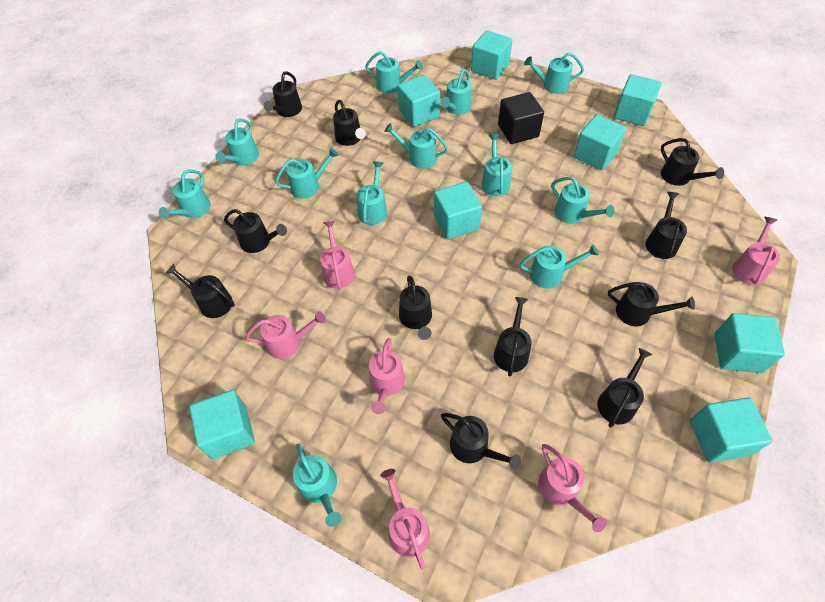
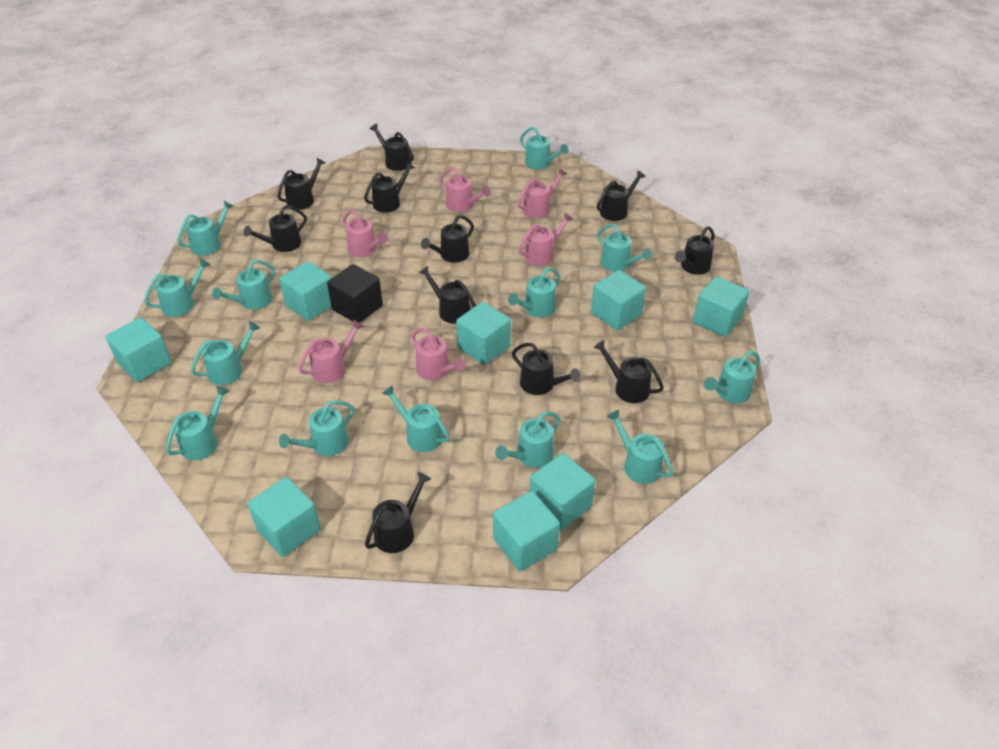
turquoise watering can: [159,170,211,219] [215,118,259,166] [275,148,339,199] [293,443,341,527] [357,161,387,225] [365,51,423,93] [384,123,448,169] [440,69,471,115] [482,134,512,196] [520,244,599,288] [524,52,584,94] [551,177,614,224] = 12 -> [144,259,210,317] [166,386,229,460] [177,201,233,256] [191,321,260,385] [212,260,275,310] [279,400,354,456] [382,385,449,452] [495,411,561,468] [508,267,561,317] [520,127,569,170] [597,224,652,272] [607,410,673,484] [704,351,760,403] = 13

